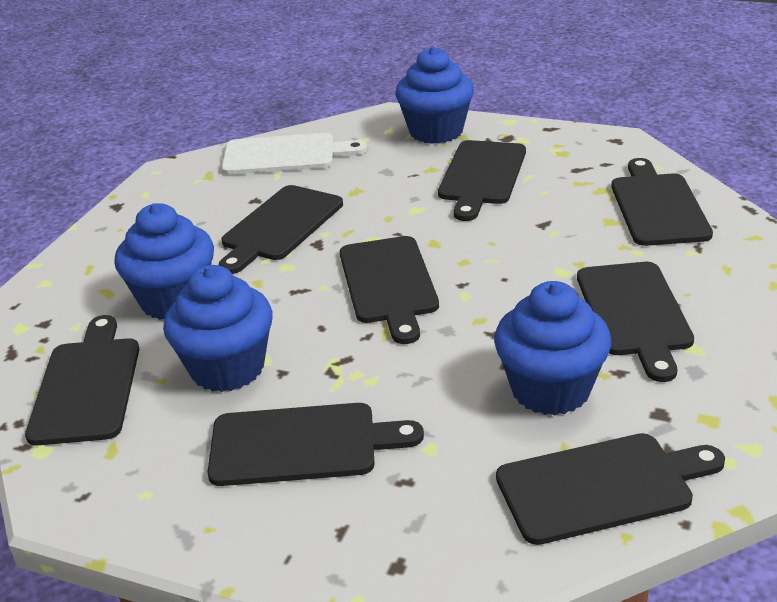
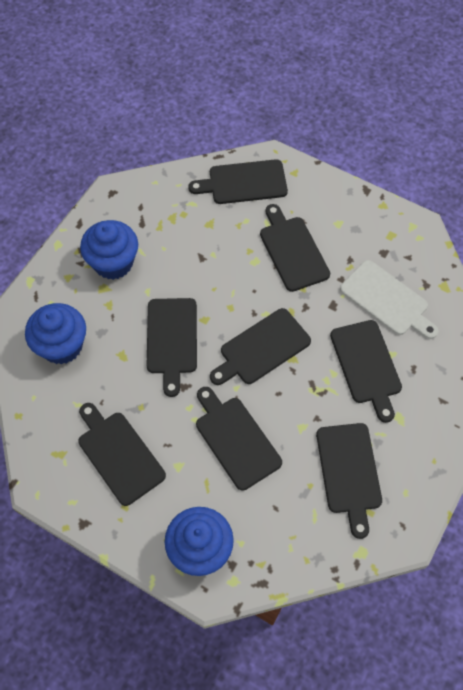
blue cupcake: [114,203,214,320] [163,265,273,392] [395,47,474,144] [494,281,611,415] = 4 -> [25,303,86,365] [80,220,138,280] [165,507,234,576] = 3

